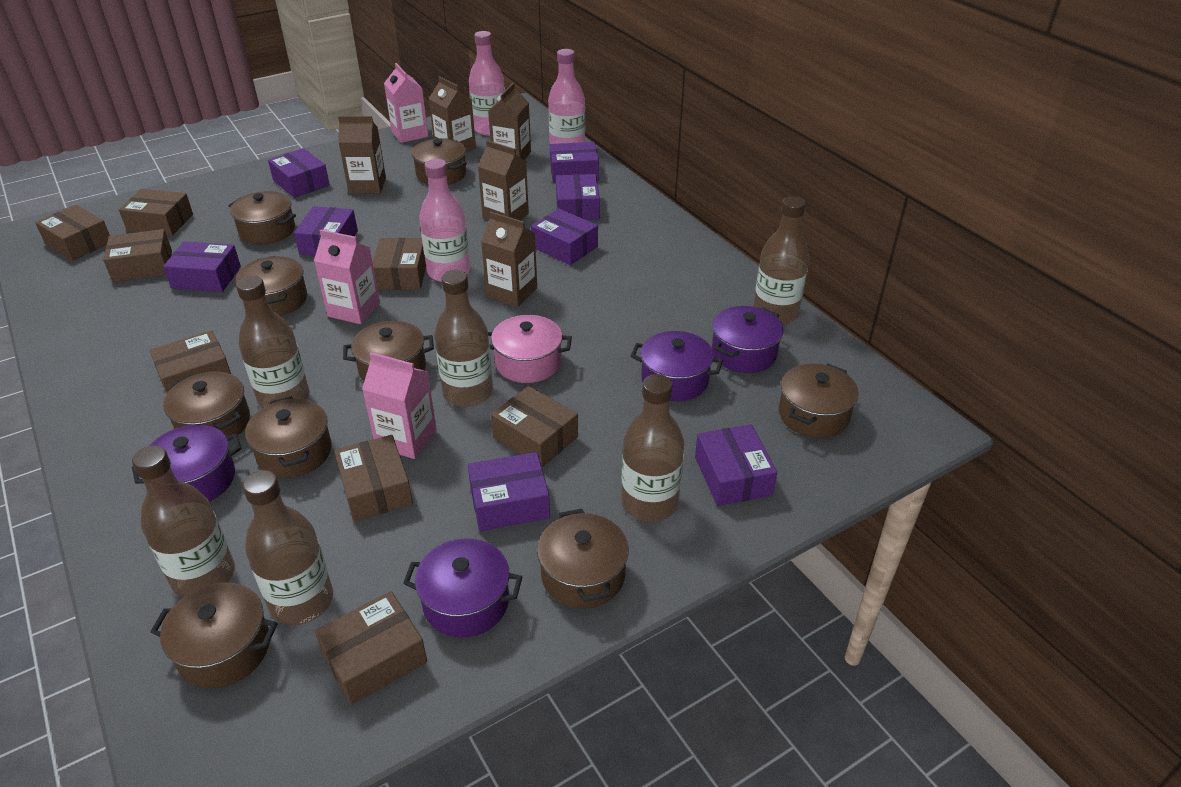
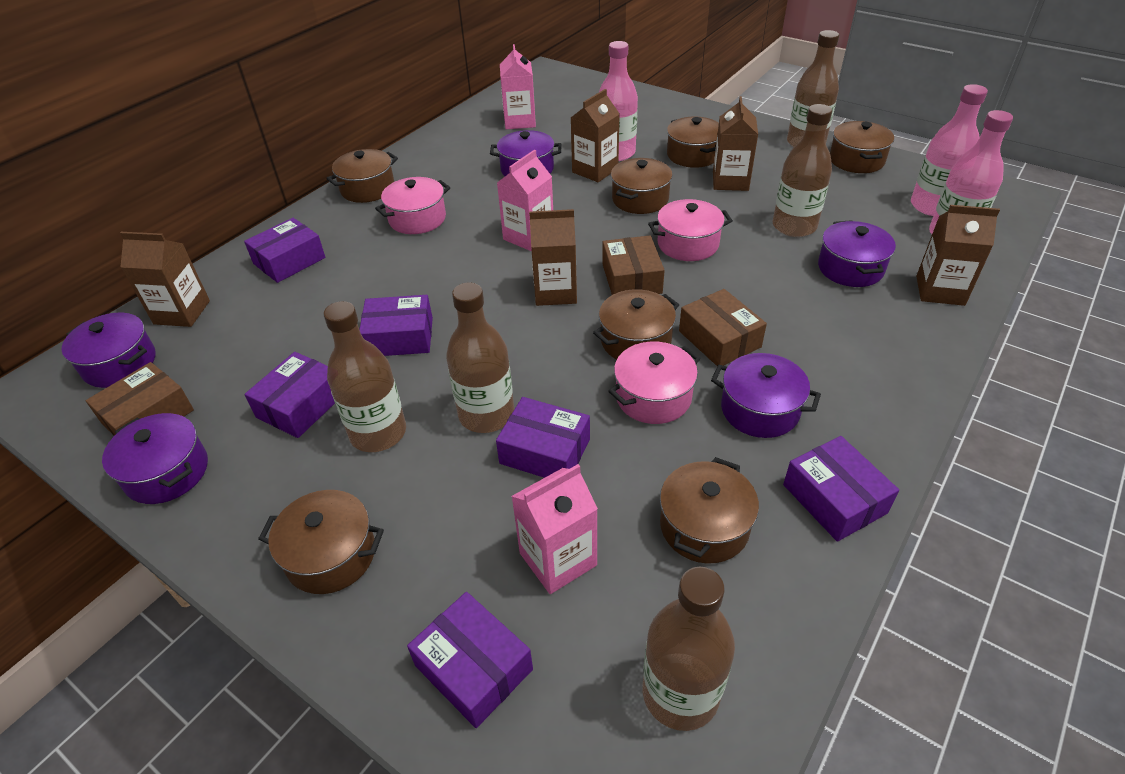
brown bottle: [132,445,235,598] [236,275,309,408] [243,470,333,625] [434,270,493,407] [621,374,684,522] [753,196,810,324] = 6 -> [323,301,406,452] [446,282,514,433] [642,567,735,731] [773,104,832,237] [787,30,839,147] = 5
brown box: [35,205,110,261] [103,229,172,282] [119,189,193,236] [150,330,231,393] [315,591,427,705] [334,435,413,522] [373,238,426,290] [491,386,578,467] = 8 -> [86,362,194,436] [602,235,665,295] [679,289,767,366] = 3
brown pot: [150,582,278,688] [163,372,250,441] [229,191,296,245] [236,256,307,316] [245,396,332,478] [343,321,434,381] [412,138,467,185] [537,509,629,609] [779,363,859,438] = 9 -> [258,490,384,594] [326,149,398,203] [593,289,679,359] [611,158,673,214] [660,457,759,564] [667,117,719,168] [830,121,894,173] = 7
pink pot: [488,315,572,383] = 1 -> [375,177,450,234] [608,342,701,424] [648,199,733,261] = 3
purple box: [163,241,241,292] [268,148,330,198] [294,206,358,256] [468,452,550,531] [531,209,598,265] [550,142,599,183] [556,174,600,220] [695,424,777,506] = 8 -> [244,218,325,283] [245,352,335,438] [359,295,433,356] [407,592,533,728] [496,397,590,478] [783,436,899,542] = 6
purple pot: [132,425,241,502] [403,538,522,638] [631,331,723,401] [712,306,784,373] = 4 -> [62,313,155,388] [102,413,208,504] [490,130,562,176] [711,353,821,438] [818,220,896,287] = 5

